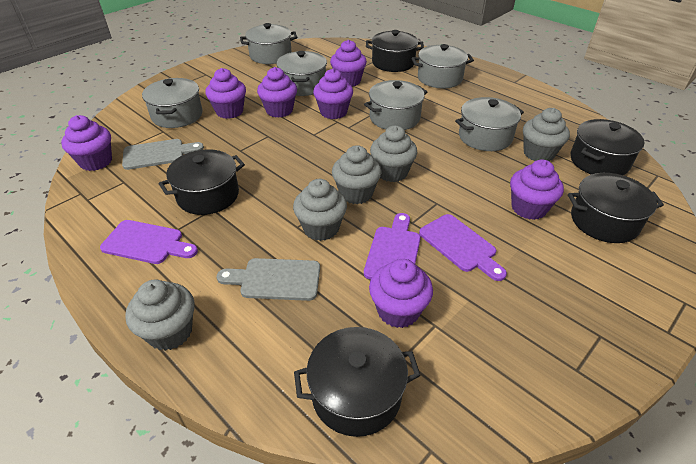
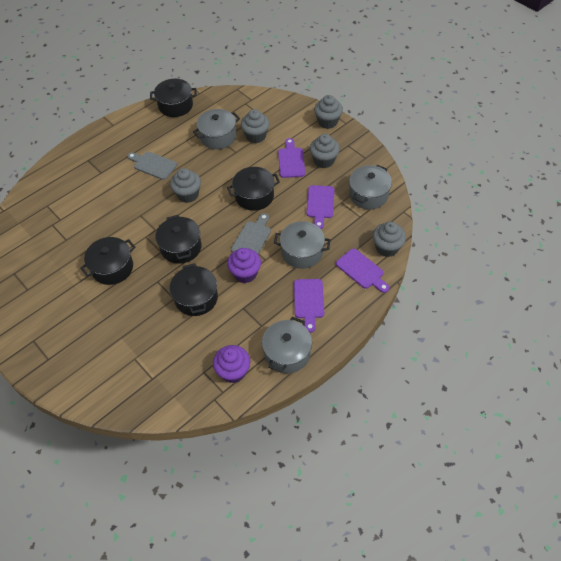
grey pot: [142,78,203,128] [240,23,297,64] [276,51,327,96] [364,80,428,130] [412,44,474,88] [455,97,524,151] = 6 -> [193,109,240,149] [262,317,312,373] [274,221,331,269] [349,165,392,209] = 4
purple cupcake: [61,115,112,171] [205,68,246,119] [257,67,297,118] [313,69,353,119] [330,40,367,87] [369,259,433,328] [510,159,564,220] = 7 -> [213,345,250,383] [227,248,261,283] = 2
purple cutting board: [100,220,198,264] [364,213,421,279] [419,214,507,281] = 3 -> [278,138,305,178] [294,279,324,333] [306,185,335,229] [336,248,389,293] = 4

